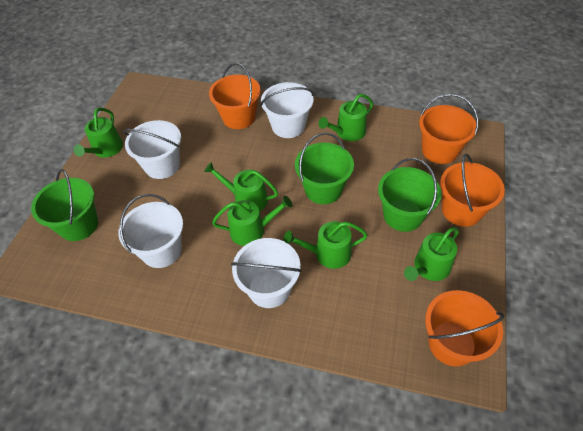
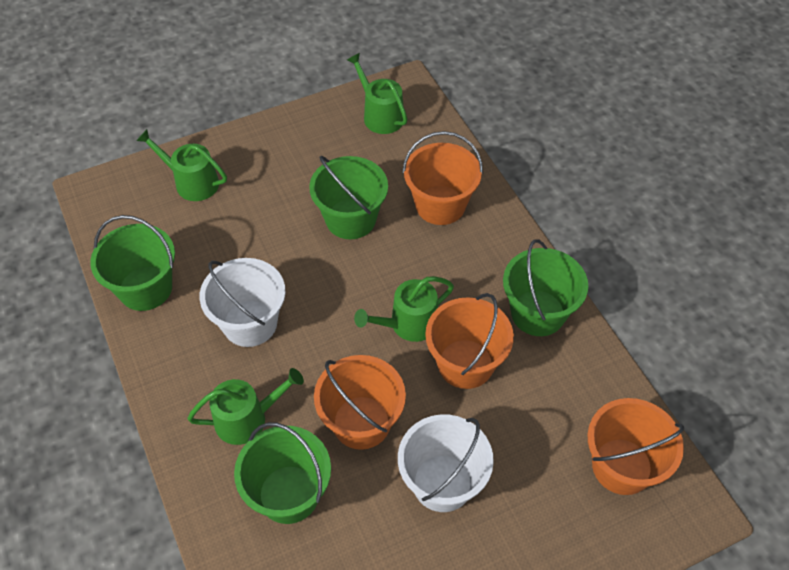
green bucket: [31,169,98,241] [295,132,354,204] [378,158,441,232] = 3 -> [90,215,175,311] [234,422,331,524] [309,156,388,239] [503,239,588,336] = 4
green watering can: [74,108,123,157] [204,162,278,212] [212,196,292,246] [283,221,368,269] [319,94,373,141] [404,227,459,281] = 6 -> [136,129,227,201] [187,368,304,445] [347,53,408,134] [354,276,454,342] = 4
white bucket: [118,194,183,268] [123,120,181,179] [231,238,302,308] [260,82,314,138] = 4 -> [200,258,285,347] [398,415,494,512] = 2

